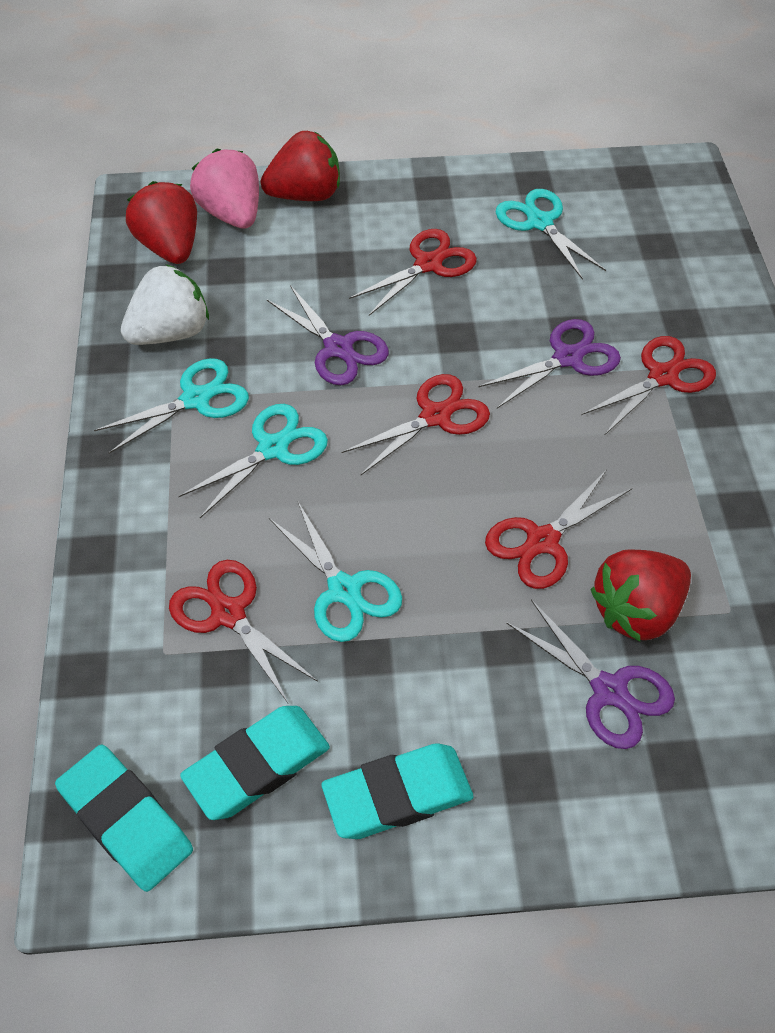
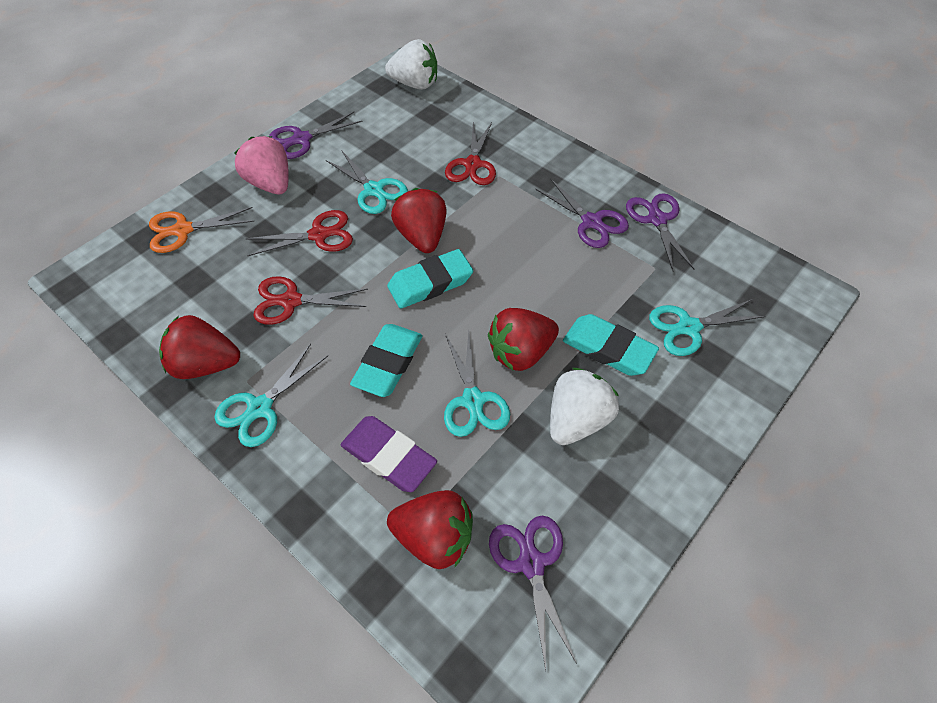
orange scissors: none = 0 -> [149,207,255,253] = 1
purple eraser: none = 0 -> [340,416,437,492] = 1
purple scissors: [267,285,389,385] [478,319,621,408] [506,599,675,749] = 3 -> [269,112,363,159] [489,516,577,670] [536,178,629,248] [626,193,694,272] = 4
red scissors: [169,560,318,703] [342,374,490,475] [349,229,477,316] [485,471,632,589] [581,336,716,436] = 5 -> [245,210,353,256] [253,276,368,325] [445,122,496,185] = 3
red strawberry: [126,181,197,264] [261,131,340,201] [590,549,691,641] = 3 -> [159,315,240,379] [387,490,473,569] [391,188,446,253] [488,308,559,371] = 4
white strawberry: [121,264,209,345] = 1 -> [385,39,437,90] [550,368,619,445] = 2

